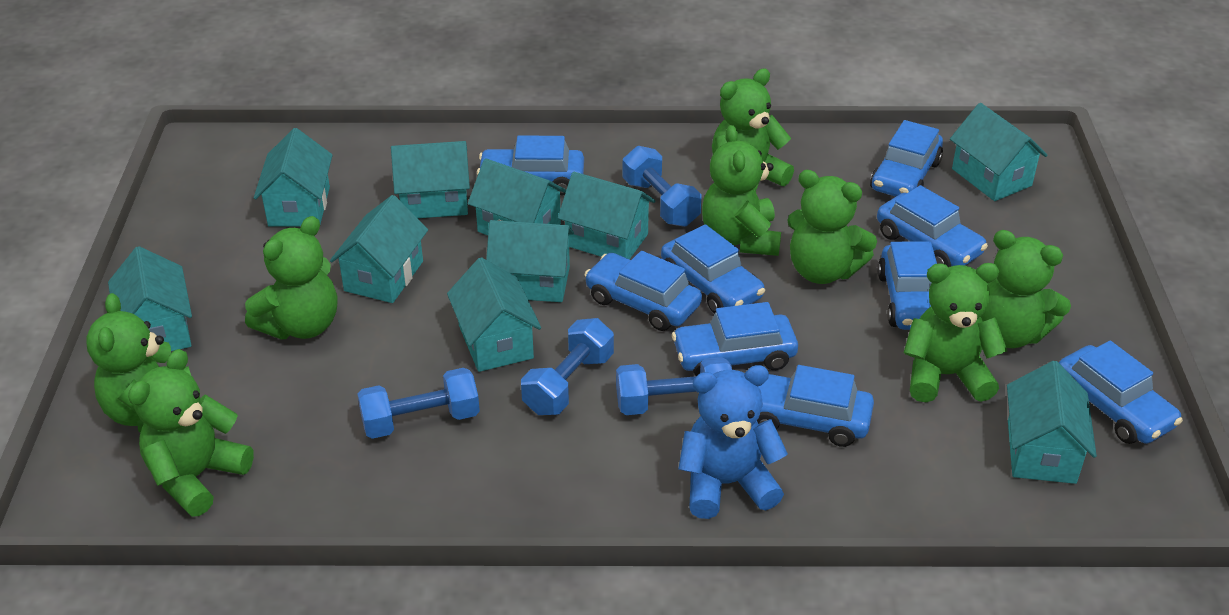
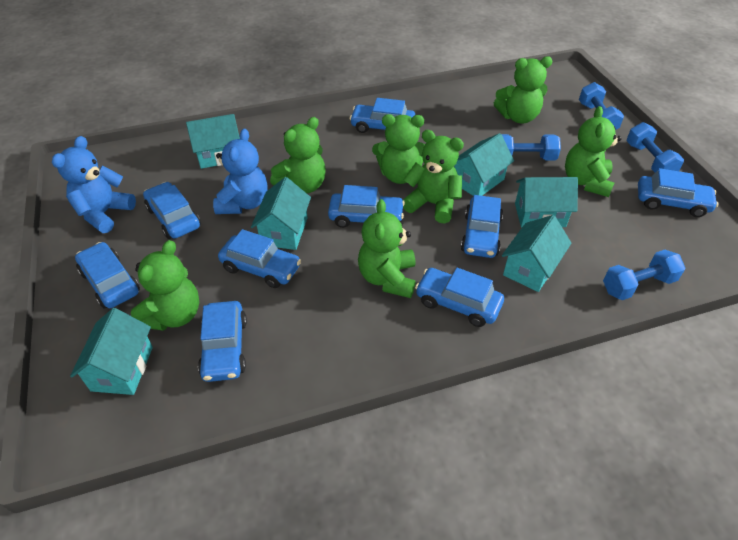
blue teddy bear: [678,365,788,519] = 1 -> [52,136,136,233] [213,129,267,214] = 2
green teddy bear: [86,293,191,433] [128,349,254,517] [245,216,337,340] [702,125,781,256] [712,68,794,191] [787,170,877,284] [903,263,1007,402] [980,230,1071,348] = 8 -> [131,240,199,331] [270,117,326,193] [358,199,415,298] [372,114,425,184] [403,130,464,224] [494,56,552,124] [565,106,622,197] = 7
turquoise house: [108,246,192,351] [254,128,333,227] [330,195,428,303] [391,141,470,218] [447,257,541,372] [468,158,566,235] [486,220,574,302] [558,172,655,259] [950,103,1047,201] [1007,361,1097,484] = 10 -> [70,308,153,395] [186,114,240,169] [251,177,311,250] [454,133,514,196] [502,215,571,292] [515,177,578,228] = 6

